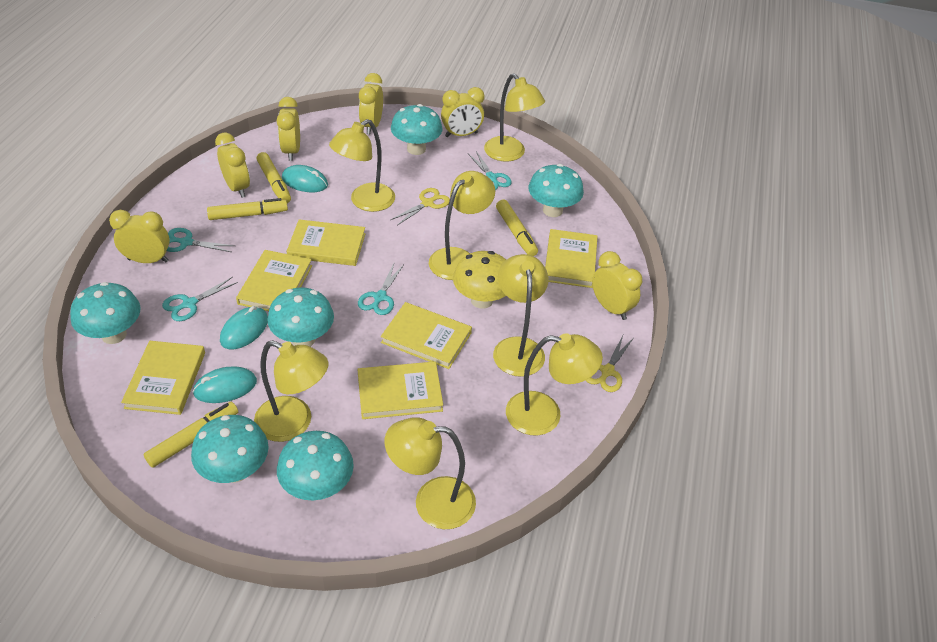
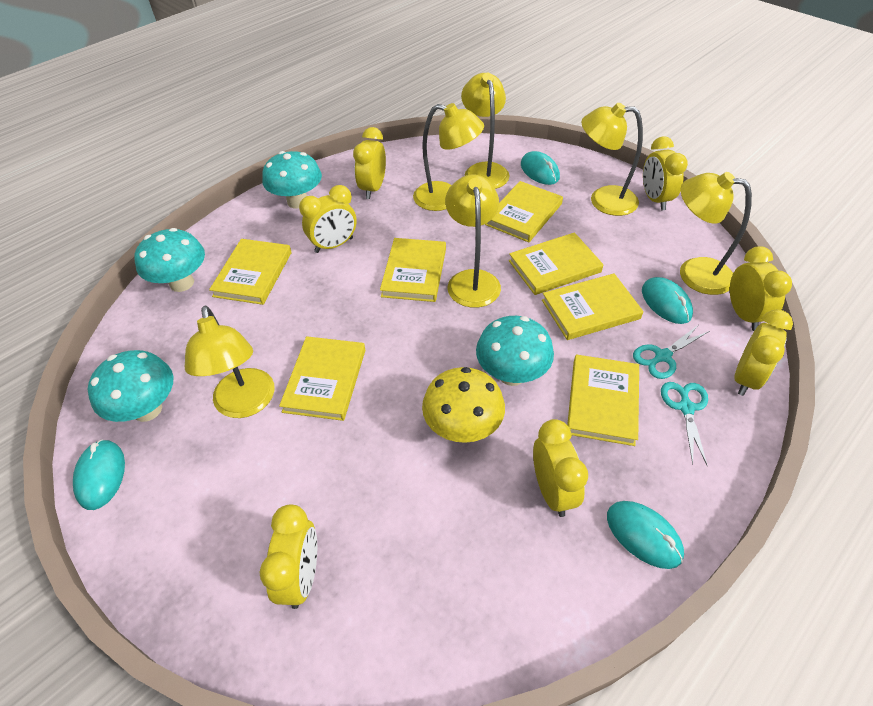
turquoise mouse: [193,366,257,403] [220,306,268,349] [282,165,328,192] = 3 -> [73,439,125,510] [521,151,560,185] [607,501,684,569] [642,277,693,324] = 4
turquoise mushroom: [70,282,140,344] [191,415,269,483] [267,288,334,346] [277,431,354,500] [391,104,442,155] [529,164,584,217] = 6 -> [88,350,173,422] [134,228,205,292] [262,151,322,209] [476,316,554,386] = 4
turquoise scissors: [162,277,238,321] [167,228,235,252] [358,264,403,315] [468,151,512,190] = 4 -> [633,325,709,379] [661,382,708,466] = 2
yellow book: [121,341,205,415] [236,250,312,311] [287,219,366,266] [358,361,443,419] [381,302,472,369] [545,229,597,288] = 6 -> [209,239,292,305] [279,336,365,421] [380,238,446,302] [485,181,563,242] [509,232,604,295] [542,274,643,340] [567,354,639,446] = 7
yellow clock: [109,210,170,263] [215,132,250,198] [277,97,300,161] [359,73,383,134] [441,87,484,137] [592,251,642,320] = 6 -> [260,505,317,609] [299,185,357,253] [353,127,386,199] [533,419,588,517] [643,136,688,210] [730,246,792,331] [735,309,793,396] = 7
yellow lamp: [254,340,328,442] [329,119,395,212] [385,417,476,529] [429,171,495,280] [484,73,545,162] [493,254,549,377] [506,333,603,436] = 7 -> [185,306,274,418] [413,103,484,211] [445,175,501,308] [461,73,509,189] [582,103,643,216] [680,172,752,295] = 6
yellow marker: [144,402,238,468] [207,198,288,220] [256,152,291,203] [496,200,538,256] = 4 -> none = 0
yellow scissors: [391,188,450,225] [586,336,633,392] = 2 -> none = 0

